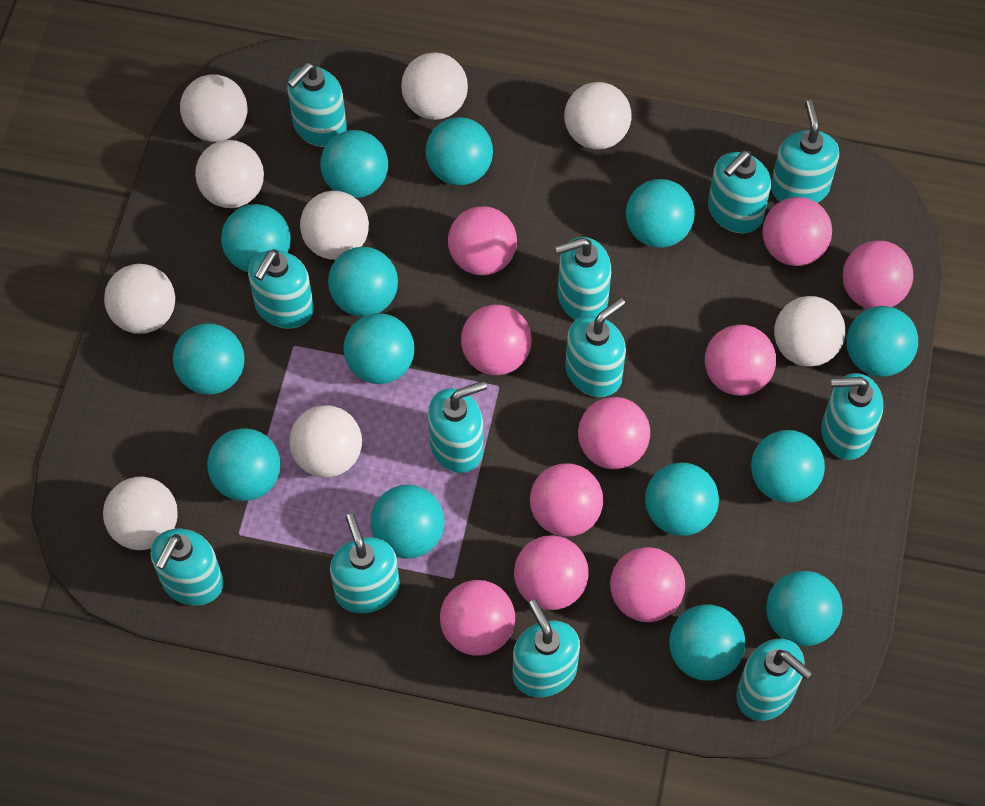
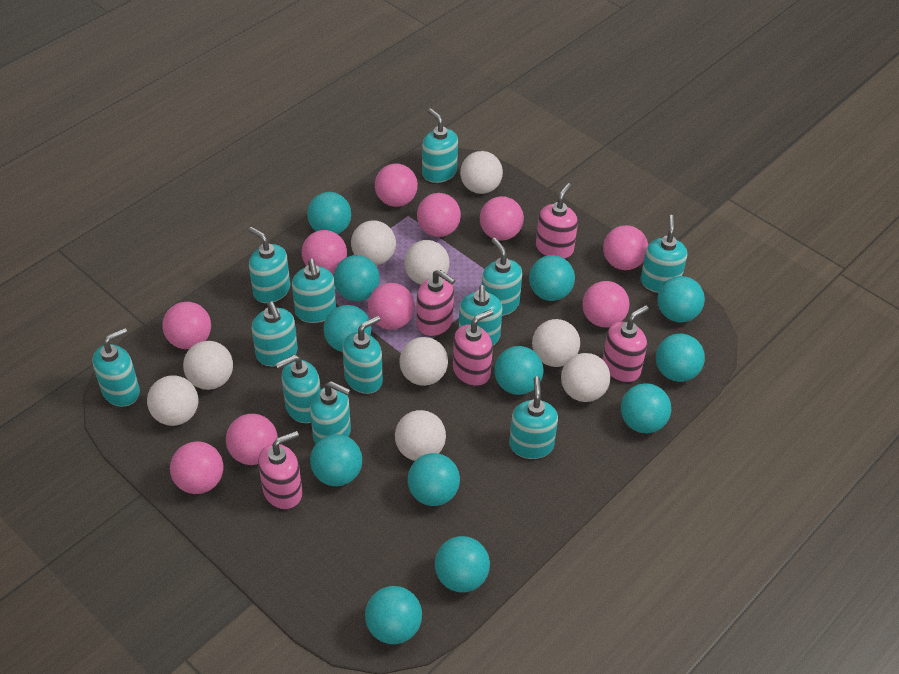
pink soap dispenser: none = 0 -> [258,431,302,510] [417,269,455,337] [453,309,494,386] [536,183,578,259] [602,305,649,383] = 5
turquoise ball: [173,323,245,395] [207,428,281,501] [221,204,291,272] [320,130,388,198] [328,247,398,317] [343,313,414,384] [371,485,445,559] [426,117,493,185] [626,179,695,248] [645,462,719,536] [669,605,746,681] [751,430,825,503] [766,571,843,646] [846,306,918,377] = 14 -> [307,192,351,234] [310,434,362,486] [323,305,371,352] [334,255,380,301] [365,586,422,644] [408,453,460,506] [435,536,490,592] [494,346,543,395] [529,255,575,301] [621,383,671,433] [656,334,705,382] [657,276,705,323] = 12

